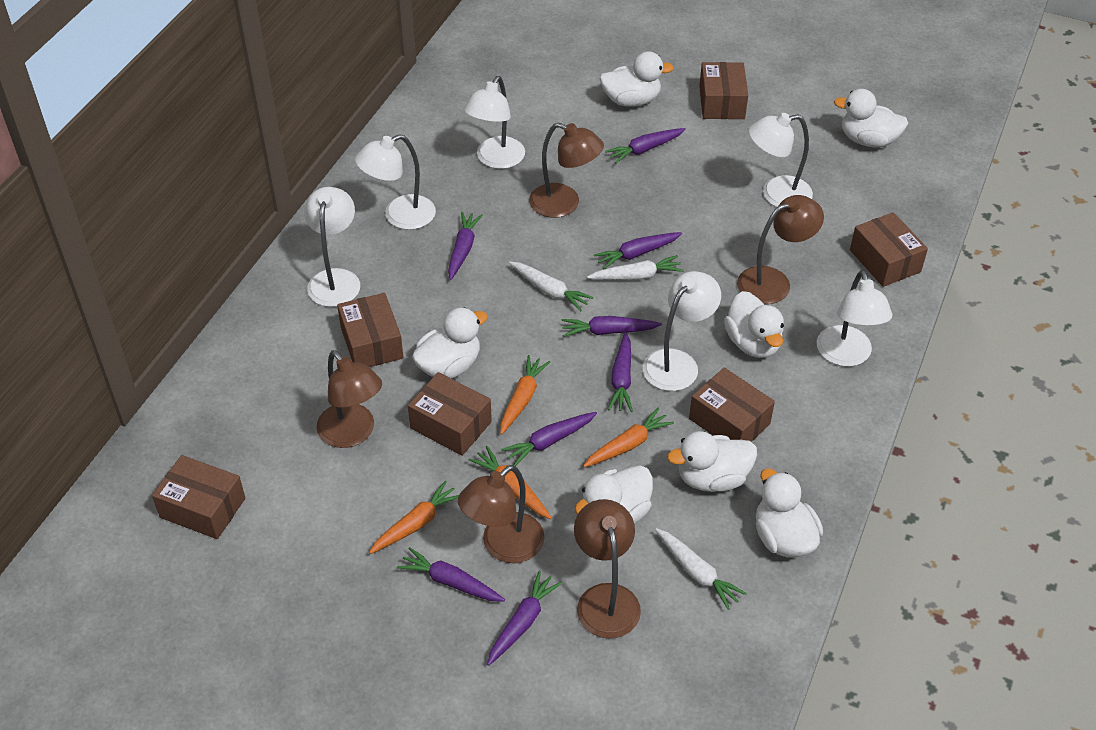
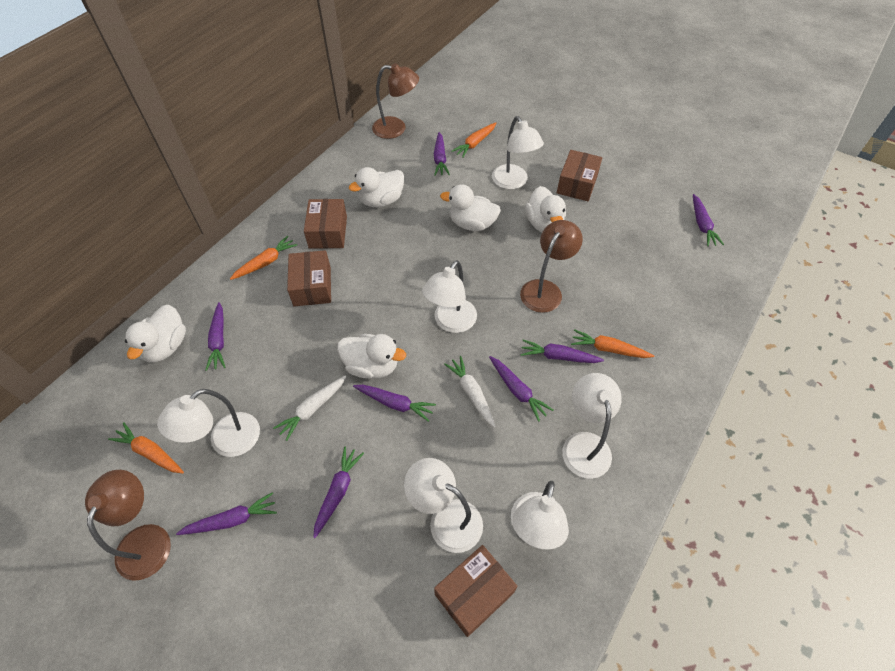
brown box: [152,455,245,539] [337,293,404,367] [408,372,492,456] [689,367,775,442] [699,62,748,119] [850,212,928,287] = 6 -> [287,250,331,306] [304,199,347,249] [434,545,517,637] [557,150,602,201] = 4
brown lamp: [316,350,382,448] [458,465,545,563] [529,123,604,218] [574,499,641,639] [737,195,824,304] = 5 -> [85,470,171,581] [372,63,419,139] [520,220,583,313] = 3
white carrot: [509,262,594,312] [587,255,684,280] [655,528,747,610] = 3 -> [273,376,346,441] [444,356,496,428] = 2
white duck: [412,307,488,378] [575,465,653,524] [600,51,674,107] [667,431,757,492] [724,291,784,358] [756,469,823,558] [834,89,908,148] = 7 -> [125,305,186,362] [337,334,406,379] [349,167,405,207] [440,184,501,231] [525,186,566,232] = 5

